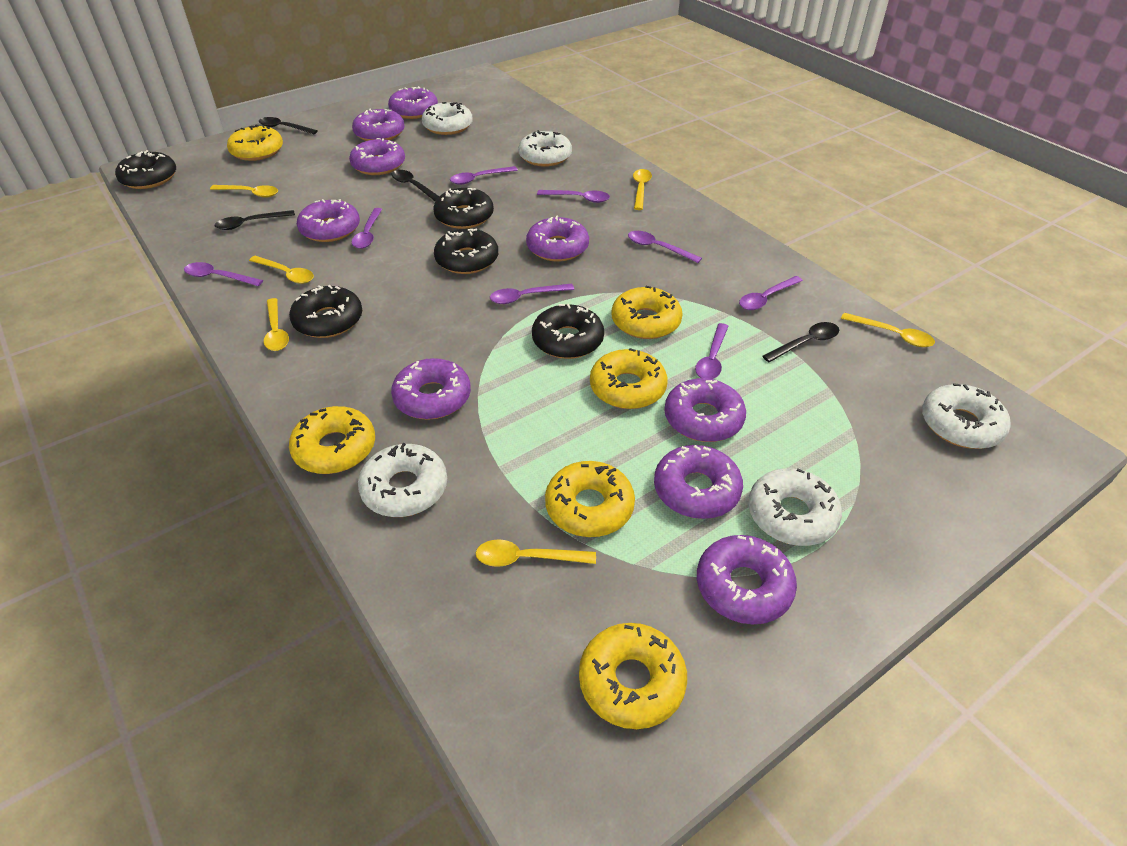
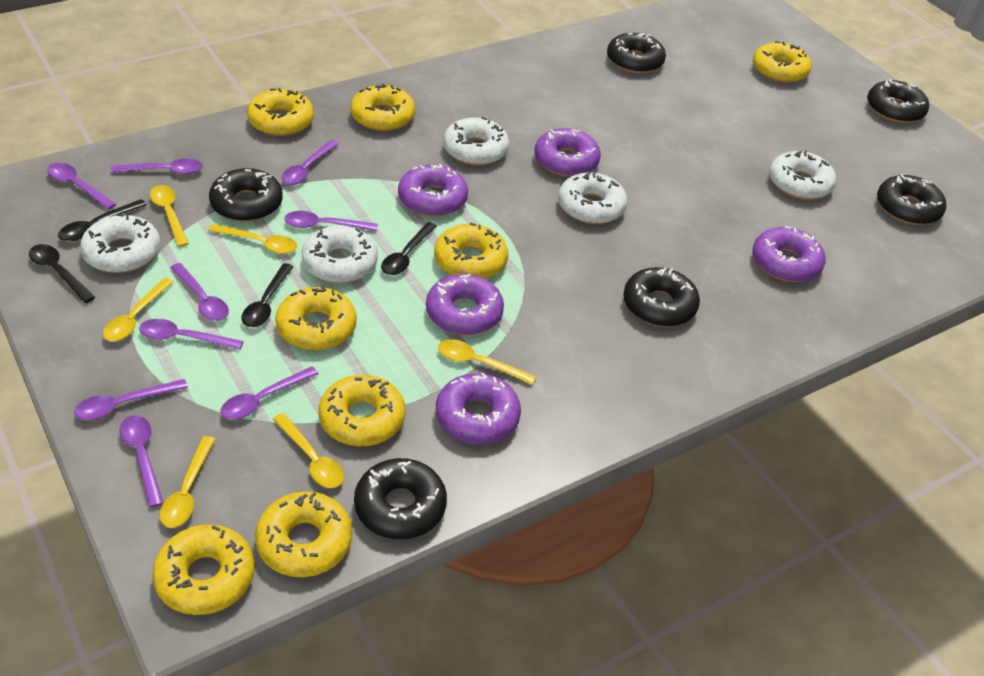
black donut: [115,150,176,189] [289,285,362,338] [433,188,494,229] [434,228,498,274] [532,304,604,359] = 5 -> [209,168,283,222] [354,458,447,539] [607,33,666,74] [623,267,700,327] [867,79,929,123] [877,174,946,225] = 6
purple donut: [297,199,360,242] [349,138,405,175] [352,109,405,141] [388,86,438,119] [391,358,471,420] [526,216,589,261] [654,445,743,519] [664,378,746,442] [697,535,797,624] = 9 -> [398,164,468,217] [426,274,504,335] [436,373,521,444] [534,128,601,177] [753,226,826,282] = 5
purple spoon: [184,262,263,286] [352,208,382,249] [450,166,518,185] [490,284,574,304] [537,190,610,203] [628,231,702,263] [695,323,729,379] [739,276,803,310] = 8 -> [47,163,116,210] [74,379,188,420] [111,159,203,174] [119,415,163,508] [139,319,244,350] [170,263,229,321] [220,366,319,420] [281,140,339,185] [284,211,378,231] = 9
yellow donut: [227,125,283,161] [289,406,375,474] [545,461,635,537] [579,623,687,729] [590,348,667,409] [612,286,683,339] = 6 -> [152,524,255,615] [247,88,314,136] [255,491,352,577] [275,286,357,350] [319,375,406,446] [350,84,415,131] [434,223,508,279] [753,41,812,83] = 8

